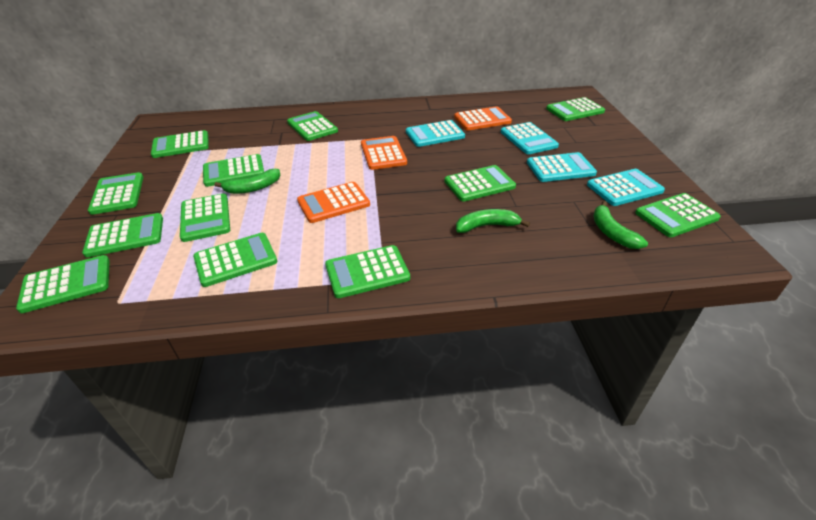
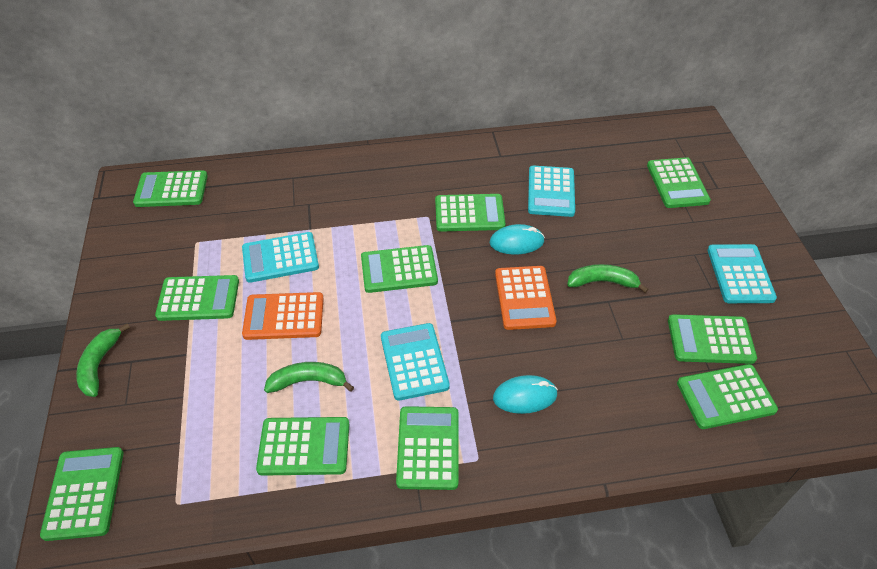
green calculator: [16,255,110,313] [82,213,163,257] [88,172,143,215] [151,130,209,158] [180,194,230,242] [193,233,277,287] [203,154,264,187] [287,111,338,141] [325,245,410,298] [445,165,516,202] [546,97,605,121] [635,193,721,237] = 12 -> [40,447,124,541] [133,170,208,207] [155,275,239,321] [256,417,349,476] [361,245,438,293] [396,406,458,490] [435,194,506,232] [647,157,711,208] [668,314,757,364] [677,364,778,429] = 10
orange calculator: [297,182,370,223] [361,136,407,170] [454,106,512,131] = 3 -> [242,292,324,340] [495,266,557,330] = 2
turquoise mouse: none = 0 -> [489,224,545,255] [493,375,558,414] = 2

